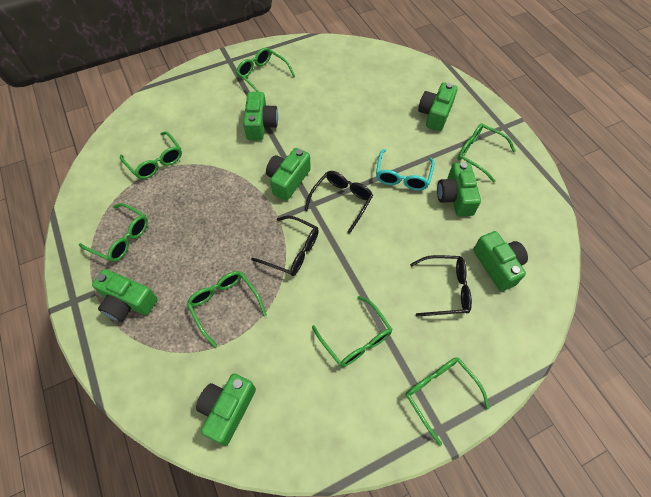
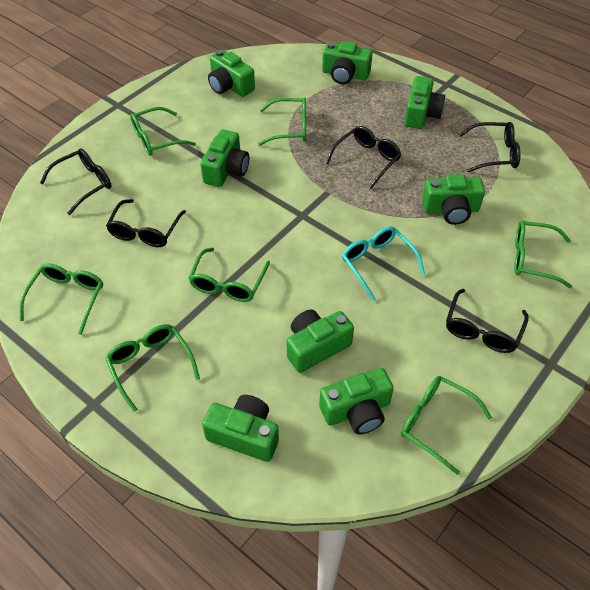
black glasses: [251,216,319,276] [304,171,373,234] [410,255,472,317] = 3 -> [40,148,112,215] [106,199,186,247] [326,126,401,189] [446,289,529,353] [459,122,521,172] = 5
green camera: [92,269,158,322] [196,374,256,446] [243,92,278,140] [266,148,311,201] [418,82,458,131] [437,162,481,217] [473,231,528,291] = 7 -> [200,129,249,187] [202,395,279,462] [208,50,255,97] [287,310,354,373] [319,368,394,434] [322,41,373,84] [404,76,445,129] [422,175,485,225] = 8

